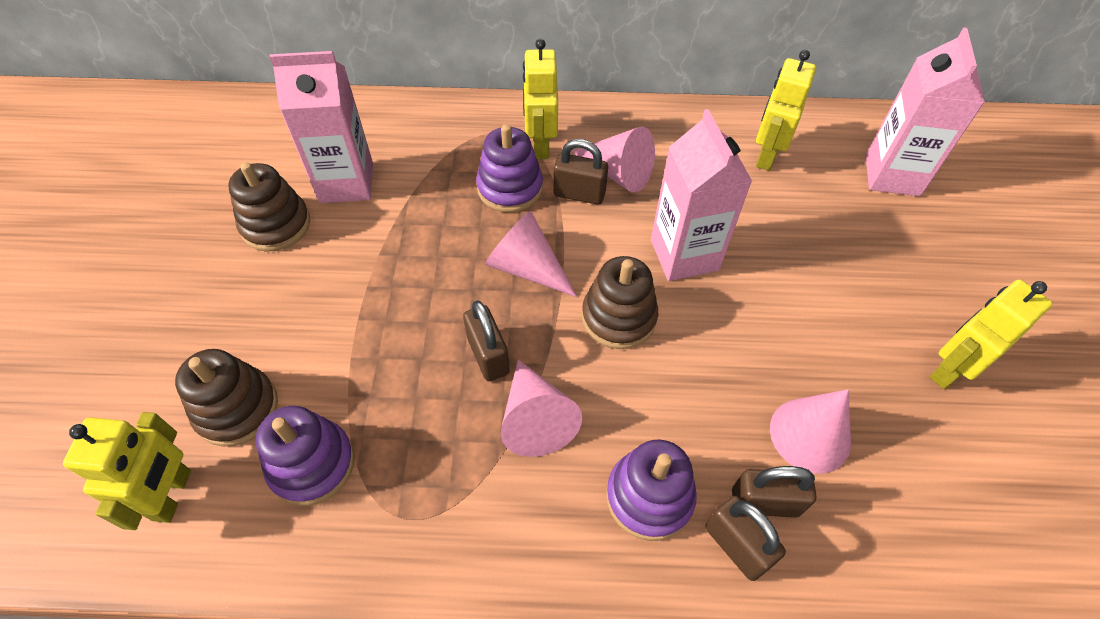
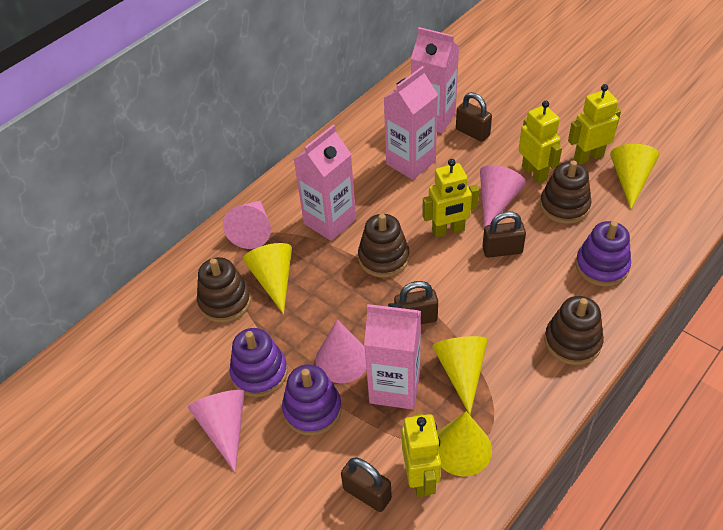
brown stacking toy: [175,349,278,447] [228,162,310,251] [582,256,658,349] = 3 -> [197,257,251,323] [358,214,409,278] [540,160,591,224] [544,296,604,365] = 4
pink carton: [269,51,373,203] [651,109,752,281] [865,28,985,196] = 3 -> [294,125,356,241] [364,303,421,410] [383,66,438,180] [411,27,459,133] = 4
yellow cone: none = 0 -> [243,243,292,314] [432,336,488,415] [437,411,492,477] [610,144,659,210] = 4

